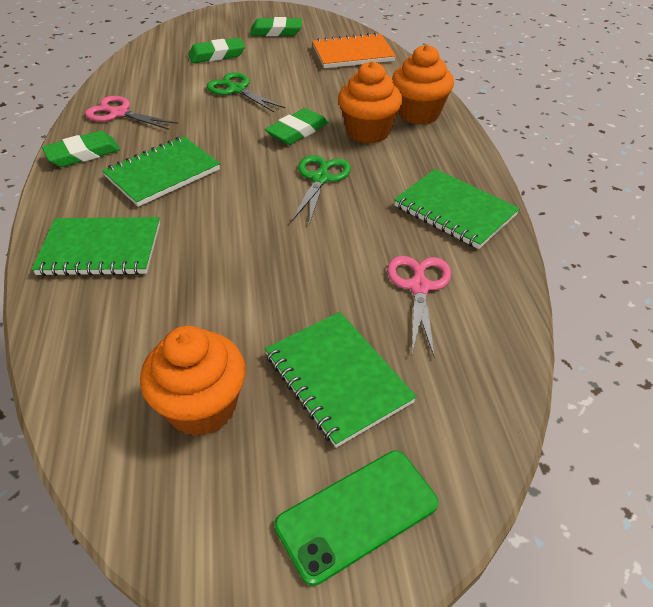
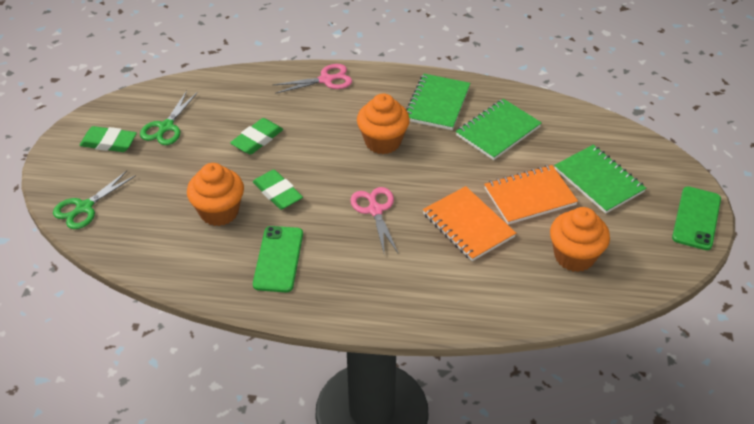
green eraser: [42,131,120,167] [188,38,245,63] [250,17,302,36] [265,108,329,145] = 4 -> [79,126,137,152] [230,118,283,155] [253,170,303,210] = 3
green notebook: [32,217,160,276] [102,136,220,207] [265,312,417,448] [394,169,520,249] = 4 -> [406,74,470,130] [456,99,542,160] [554,145,646,214] = 3
green phone: [275,451,438,586] = 1 -> [253,226,303,292] [672,186,721,250] = 2
orange notebook: [312,32,396,68] = 1 -> [423,186,516,261] [484,165,578,225] = 2

